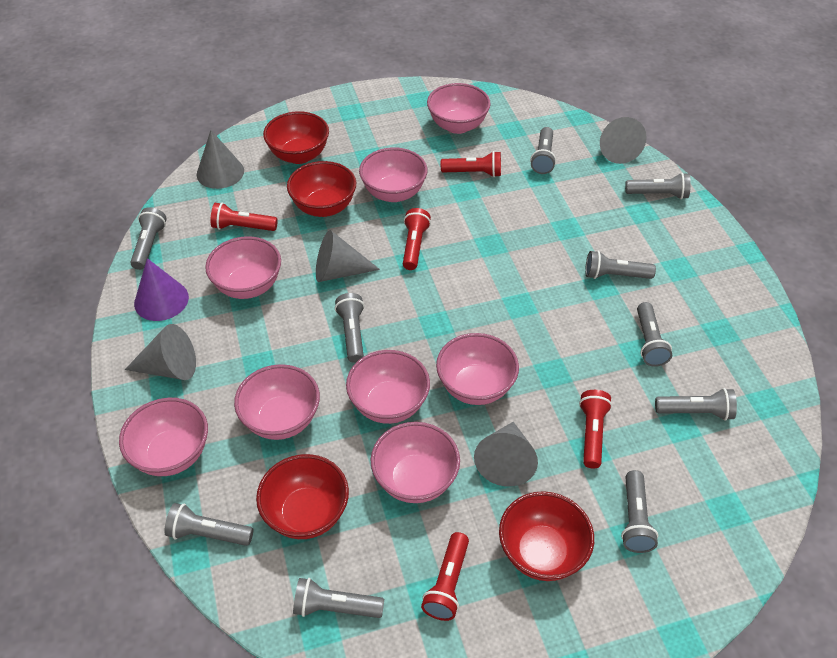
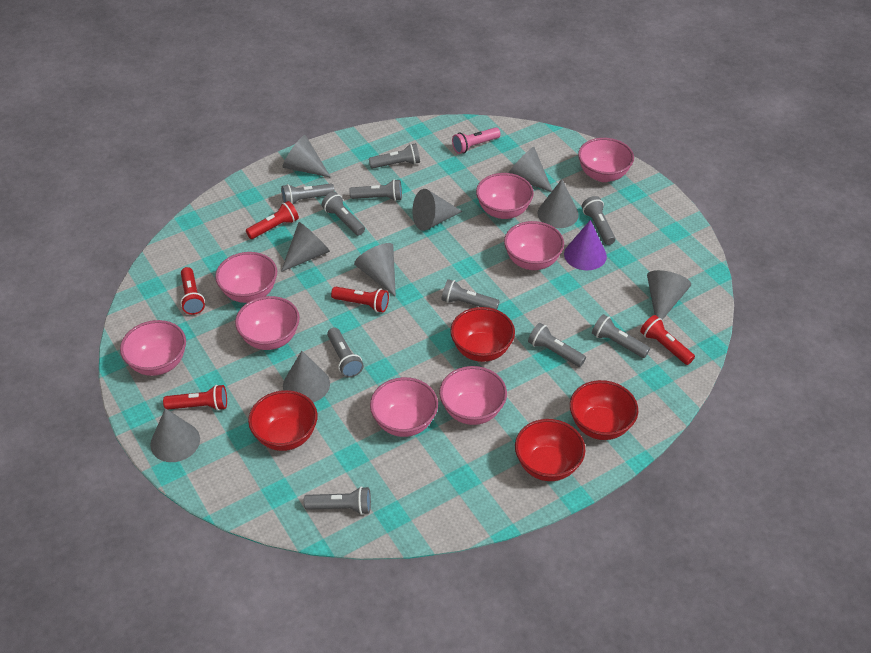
grey cone: [125,324,196,380] [197,130,244,189] [316,230,380,282] [474,422,538,486] [600,117,647,164] = 5 -> [150,408,200,462] [281,222,330,272] [282,135,331,178] [283,351,330,402] [354,243,396,297] [412,189,463,231] [508,147,553,192] [537,179,579,228] [647,270,691,320] = 9
pink flashlight: none = 0 -> [452,127,501,154] = 1

